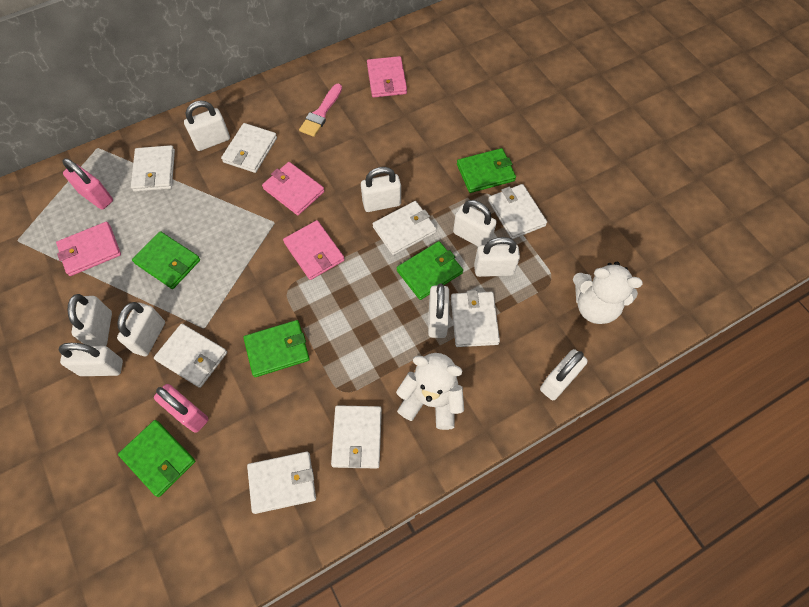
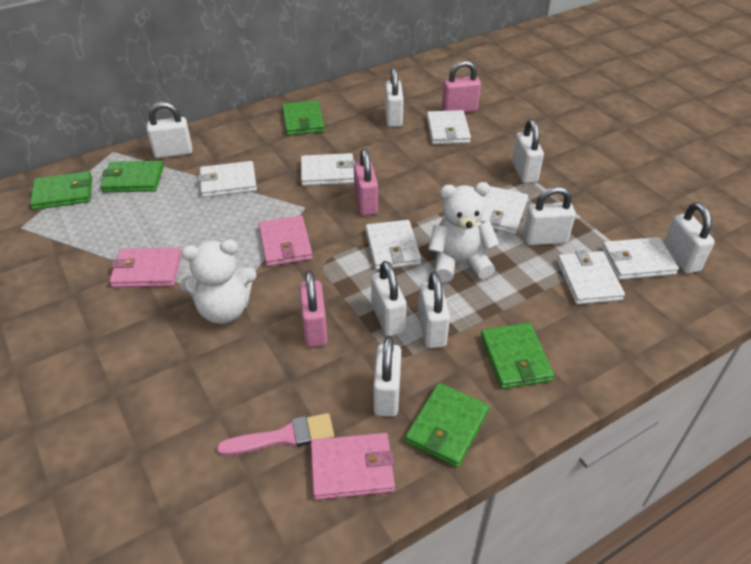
pink padlock: [62,158,113,210] [154,384,209,433] = 2 -> [299,271,328,347] [354,149,378,216] [442,60,481,112] = 3
pink wallet: [56,222,121,276] [262,162,325,215] [283,220,345,280] [367,56,407,98] = 4 -> [109,247,181,288] [259,215,313,266] [311,433,395,500] = 3
white padlock: [59,343,123,376] [67,294,112,346] [117,302,165,356] [184,100,230,151] [361,167,401,212] [428,283,449,338] [453,200,497,246] [474,237,520,277] [540,349,588,400] = 9 -> [147,102,192,158] [371,261,407,336] [373,336,401,417] [385,67,404,127] [418,272,450,348] [512,119,544,183] [523,186,576,245] [664,202,715,273] = 8
white wallet: [131,145,175,192] [154,324,227,388] [221,123,277,173] [247,451,316,514] [331,405,382,469] [373,201,437,255] [451,290,500,347] [488,184,547,239] = 8 -> [198,161,257,198] [301,153,355,186] [366,220,421,270] [427,110,471,144] [479,186,528,234] [557,250,625,304] [602,237,679,280] = 7

